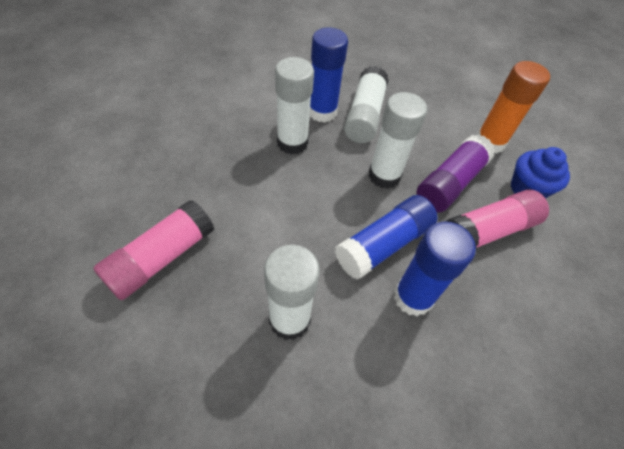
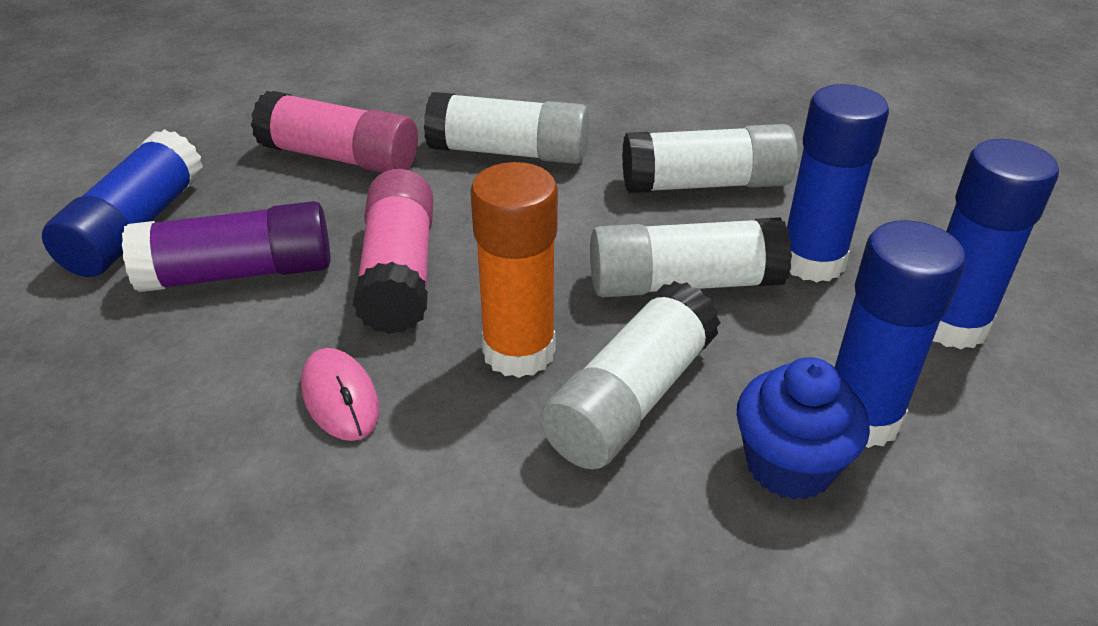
blue glue stick: [310,27,348,123] [335,195,438,280] [394,221,476,316] = 3 -> [42,129,203,277] [787,84,889,282] [835,220,966,448] [933,139,1059,349] = 4
pink mouse: none = 0 -> [301,348,379,441] = 1

